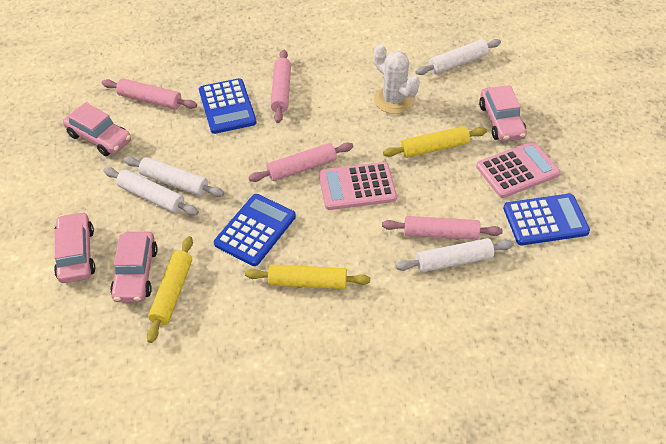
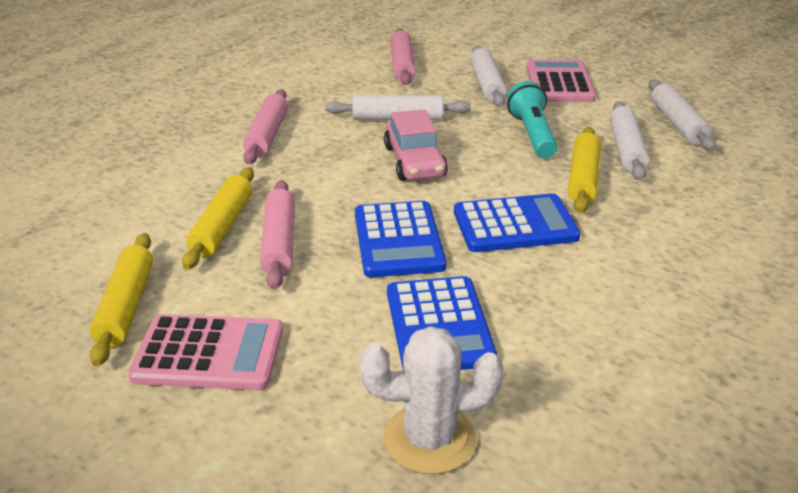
pink car: [54,212,95,283] [63,103,131,156] [110,232,158,302] [479,85,527,142] = 4 -> [384,109,448,181] = 1
pink rolling pin: [102,78,197,109] [248,142,353,182] [271,50,291,123] [382,216,503,240] = 4 -> [243,89,288,164] [260,180,295,289] [390,28,416,85] = 3
turquoise flashlight: none = 0 -> [507,81,557,158] = 1

